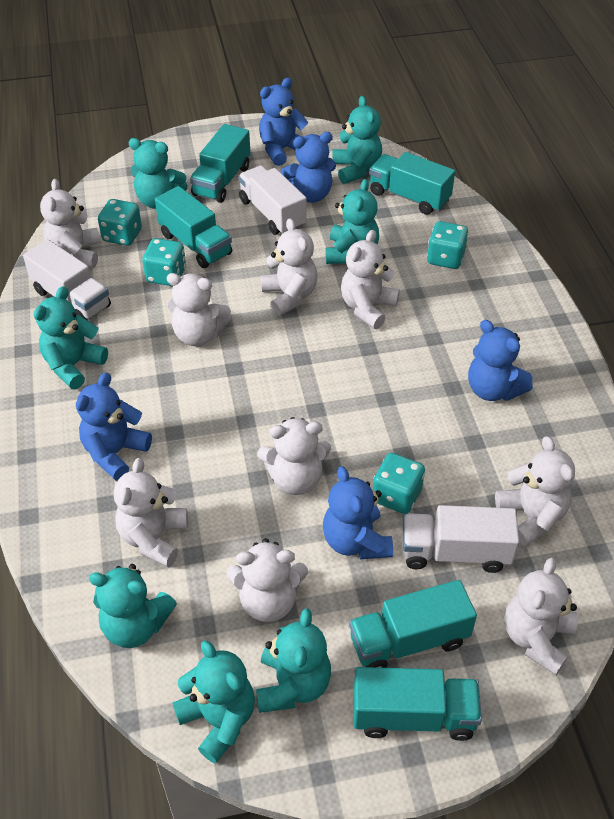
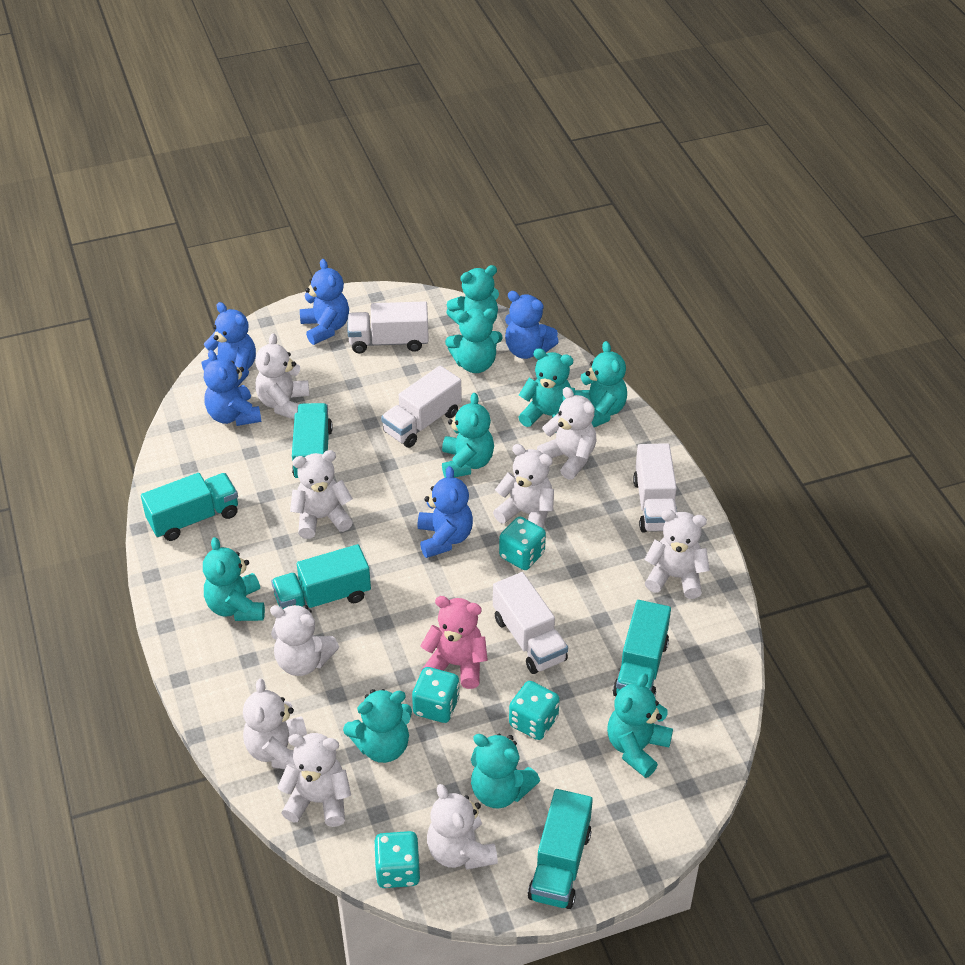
pink teddy bear: none = 0 -> [420,596,488,689] = 1
turquoise teddy bear: [34,286,108,389] [89,564,177,648] [128,138,188,209] [172,641,255,763] [256,608,331,713] [325,179,379,264] [332,96,382,184] = 7 -> [203,537,265,621] [343,689,412,763] [442,393,494,478] [445,308,502,373] [446,265,499,325] [471,734,540,809] [518,348,575,427] [575,341,627,427] [607,673,673,778] = 9
white truck: [23,239,111,320] [238,165,306,235] [402,505,519,573] = 3 -> [348,301,429,353] [381,366,462,448] [493,572,568,674] [633,443,677,533] = 4

